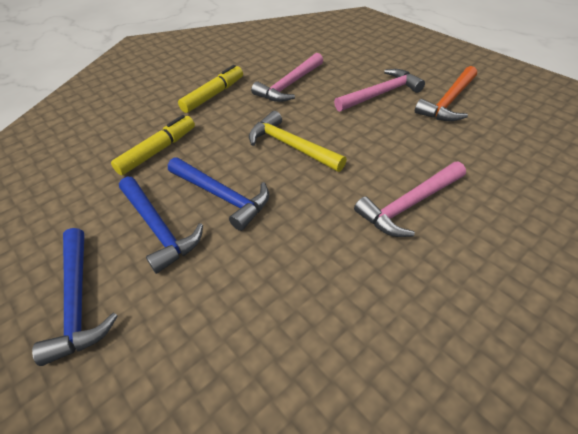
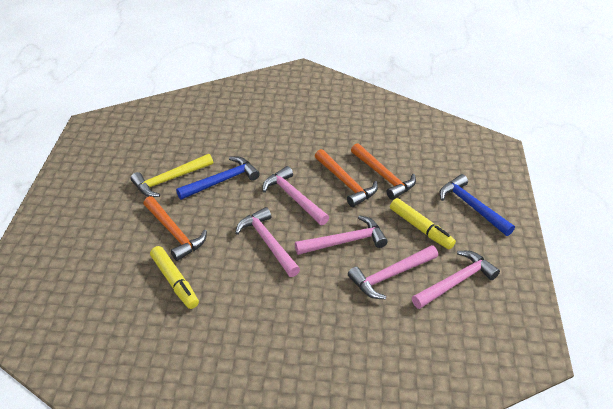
blue hammer: [32,228,118,366] [119,177,203,274] [168,157,269,231] = 3 -> [176,157,260,200] [439,174,515,236] = 2
orange hammer: [415,66,477,121] = 1 -> [144,196,207,261] [315,149,378,207] [351,143,416,200] = 3
pink hammer: [251,53,323,102] [334,69,425,112] [354,162,466,237] = 3 -> [235,207,300,277] [263,166,329,225] [295,215,388,255] [348,245,438,299] [412,251,500,309] = 5

